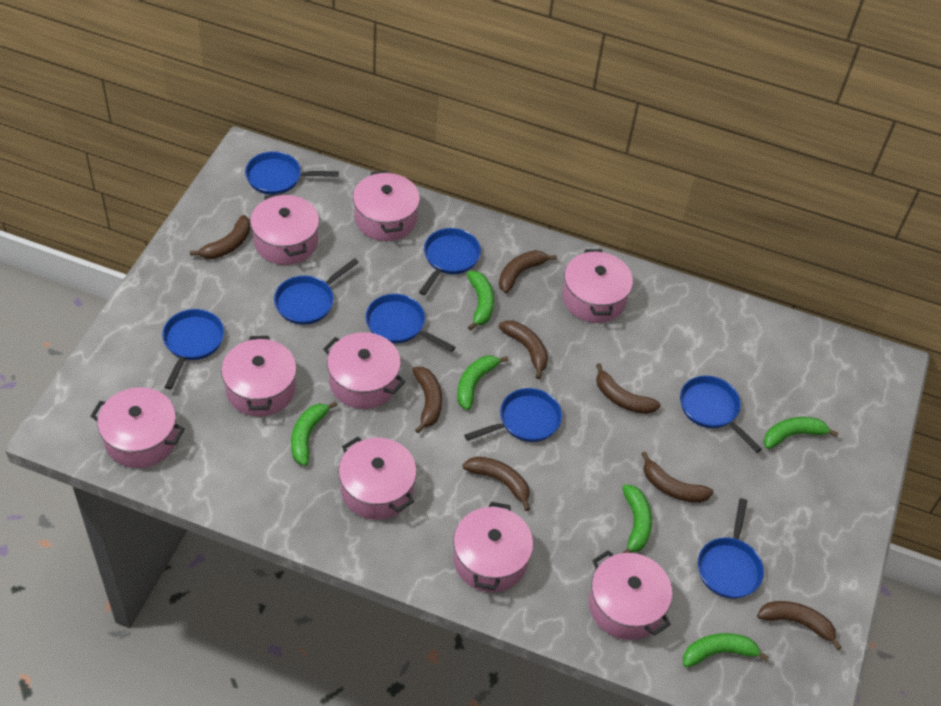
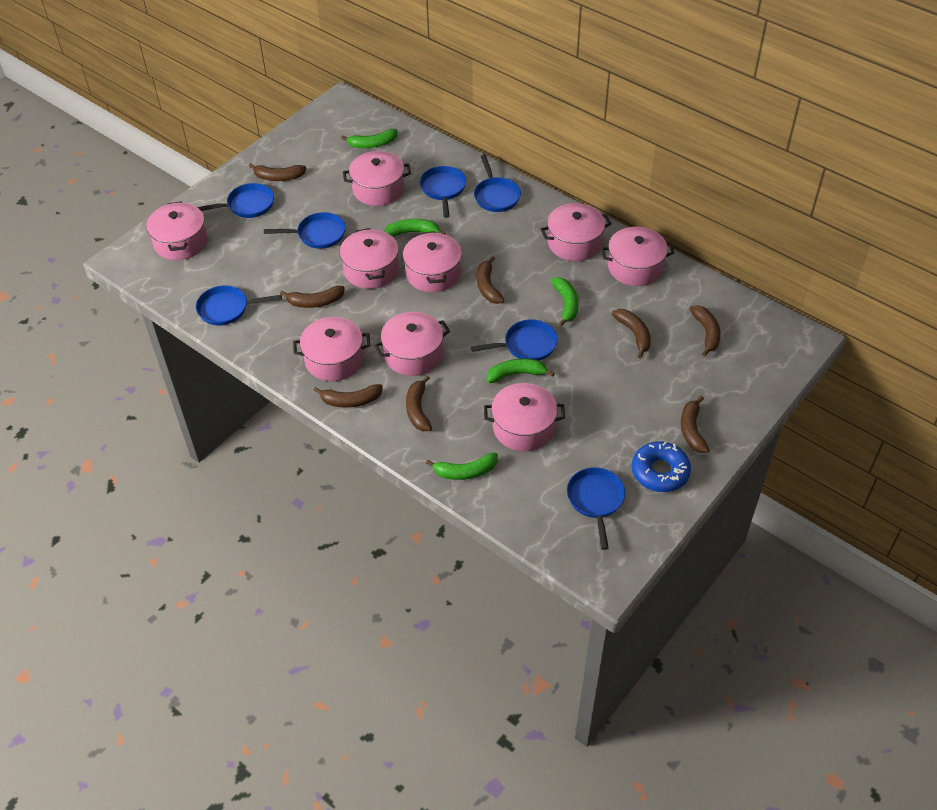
blue donut: none = 0 -> [632,441,691,492] = 1
blue pan: [162,309,224,390] [245,151,339,195] [274,258,359,325] [365,294,455,352] [419,228,481,295] [464,388,562,442] [680,376,762,453] [698,498,764,599] = 8 -> [196,286,282,325] [197,183,274,218] [264,212,346,249] [420,166,466,218] [471,320,558,361] [474,155,521,212] [567,467,625,550] = 7
green banana: [291,401,338,466] [457,355,509,410] [467,271,494,331] [622,485,652,553] [683,633,769,668] [763,417,838,449] = 6 -> [341,129,397,148] [384,219,445,237] [426,453,498,480] [487,359,555,383] [551,277,578,327] = 5

